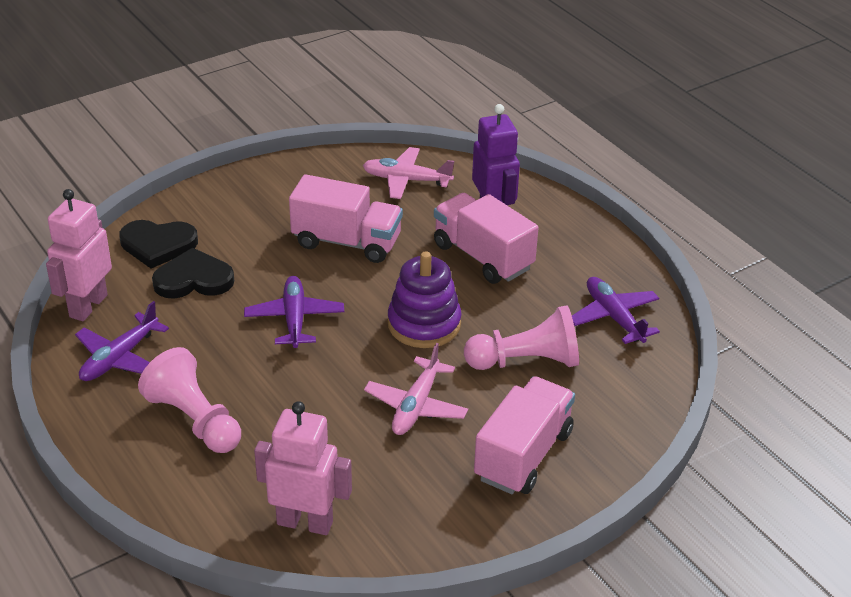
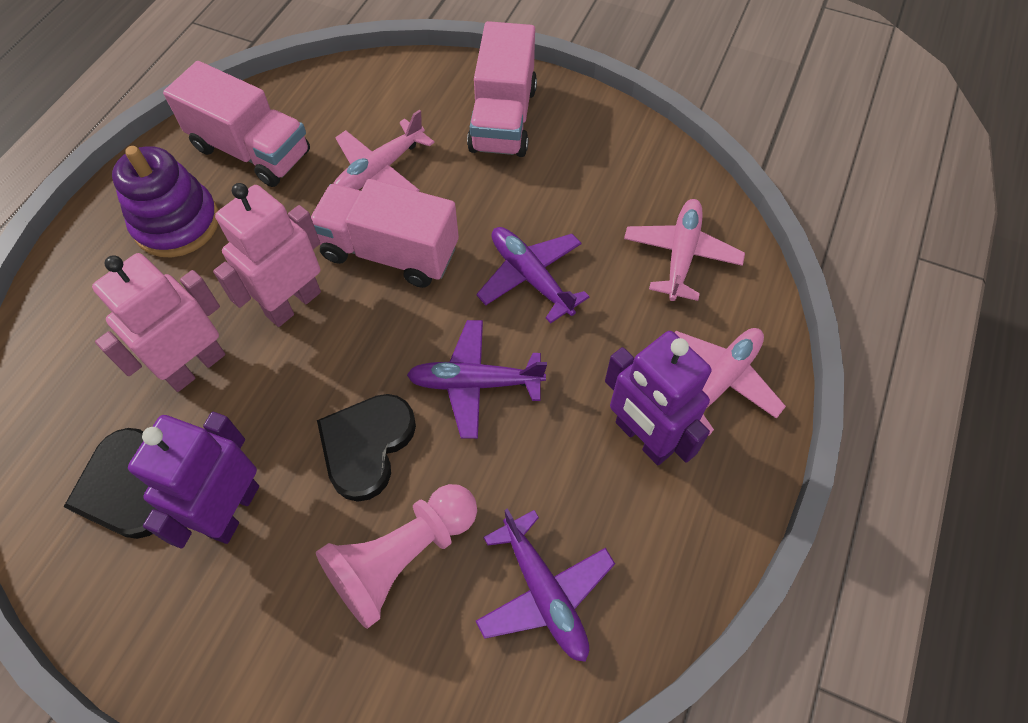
pink pawn: [138,347,241,453] [464,306,579,370] = 2 -> [316,484,477,629] = 1
pink plane: [363,147,454,199] [364,343,468,435] = 2 -> [333,110,434,192] [624,199,745,301] [674,328,786,436] = 3
purple robot: [472,104,520,206] = 1 -> [128,412,259,548] [605,331,711,465] = 2

